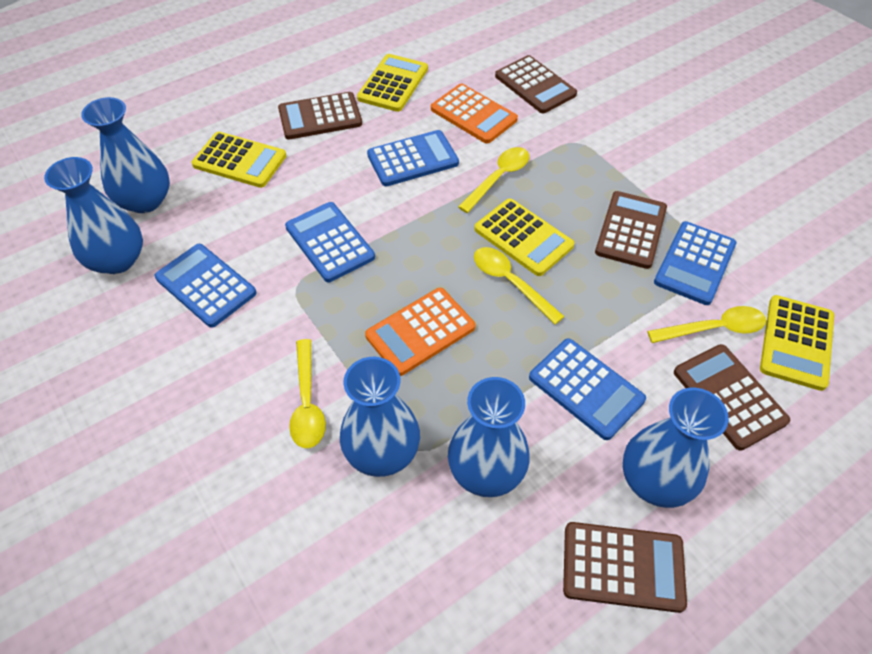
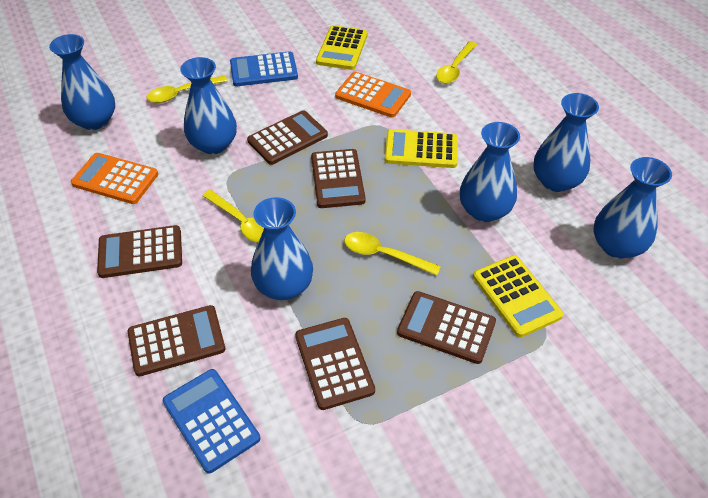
blue calculator: [155,244,257,328] [285,202,375,282] [367,130,459,186] [529,338,646,440] [654,221,737,305] = 5 -> [163,369,260,473] [230,51,298,86] = 2
blue vase: [44,157,143,274] [81,97,170,213] [340,357,420,477] [448,377,530,497] [623,387,729,508] = 5 -> [49,34,115,130] [180,57,237,154] [251,197,313,300] [460,122,520,222] [533,93,599,192] [594,157,672,259] = 6
brown calculator: [278,92,362,140] [495,55,577,113] [563,522,687,613] [595,191,667,269] [674,344,790,451] = 5 -> [97,225,182,278] [127,305,225,376] [247,110,328,165] [295,318,375,410] [311,149,366,208] [397,291,496,364] = 6
yellow calculator: [192,131,286,188] [357,54,428,112] [474,199,575,276] [760,295,834,391] = 4 -> [316,25,368,70] [385,129,458,168] [473,255,564,338] = 3

